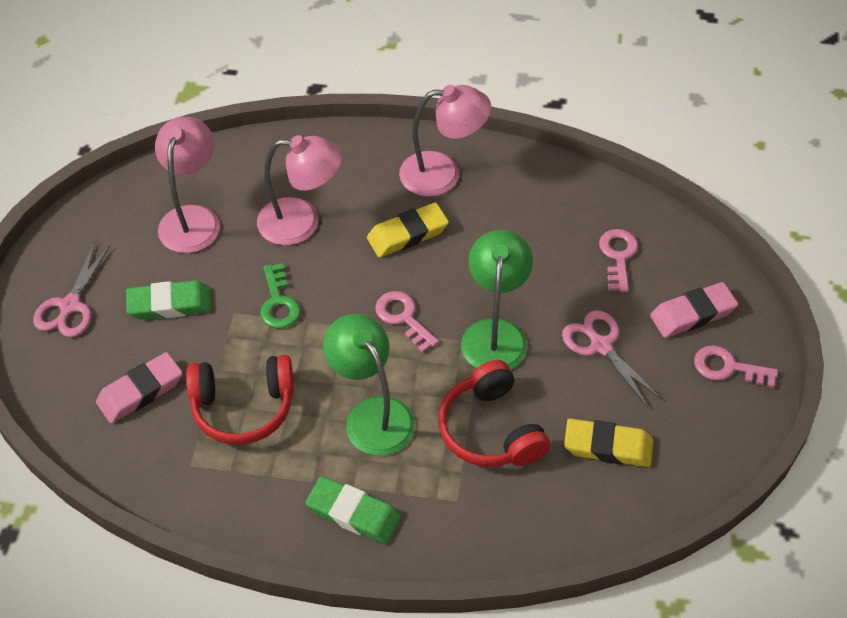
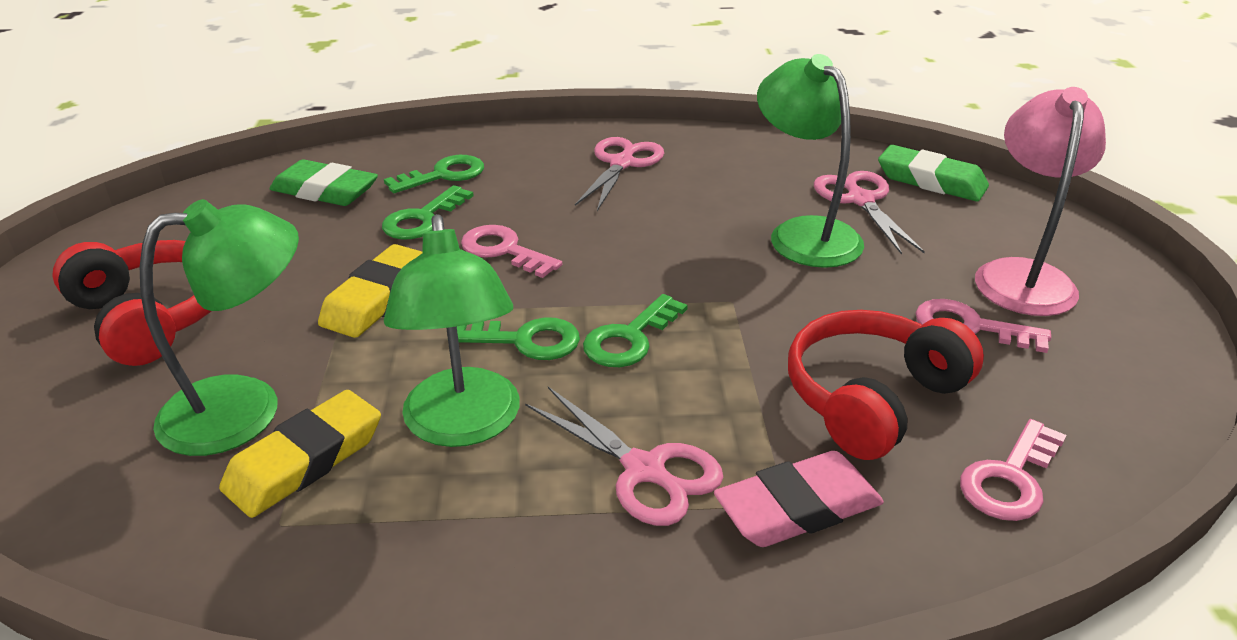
green key: [260,263,300,329] = 1 -> [382,185,474,240] [384,155,484,193] [457,317,580,360] [583,294,688,367] = 4
green lamp: [323,314,415,456] [461,230,533,370] = 2 -> [140,199,299,456] [384,214,520,447] [757,54,864,268] = 3
pink eraser: [96,352,183,424] [650,282,738,338] = 2 -> [714,451,884,547] = 1
pink lamp: [155,117,220,253] [257,135,342,245] [399,85,491,197] = 3 -> [975,87,1106,316] = 1
pink scissors: [33,242,110,337] [562,310,662,407] = 2 -> [525,387,723,526] [575,137,664,211] [814,171,925,255] = 3

